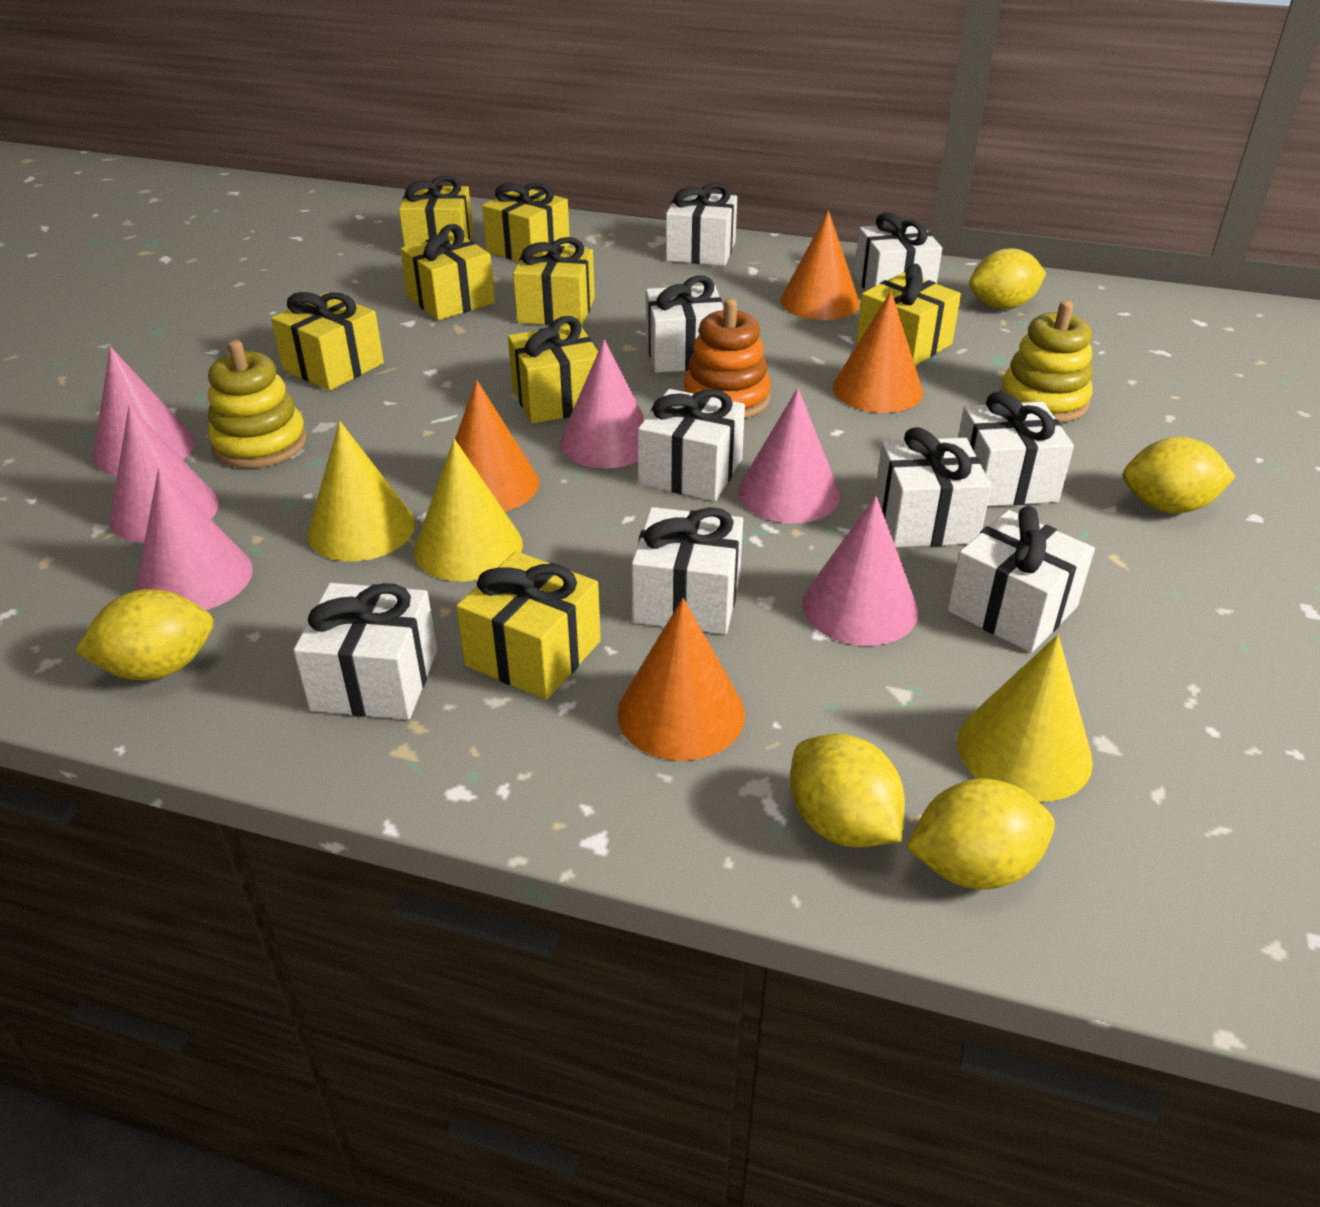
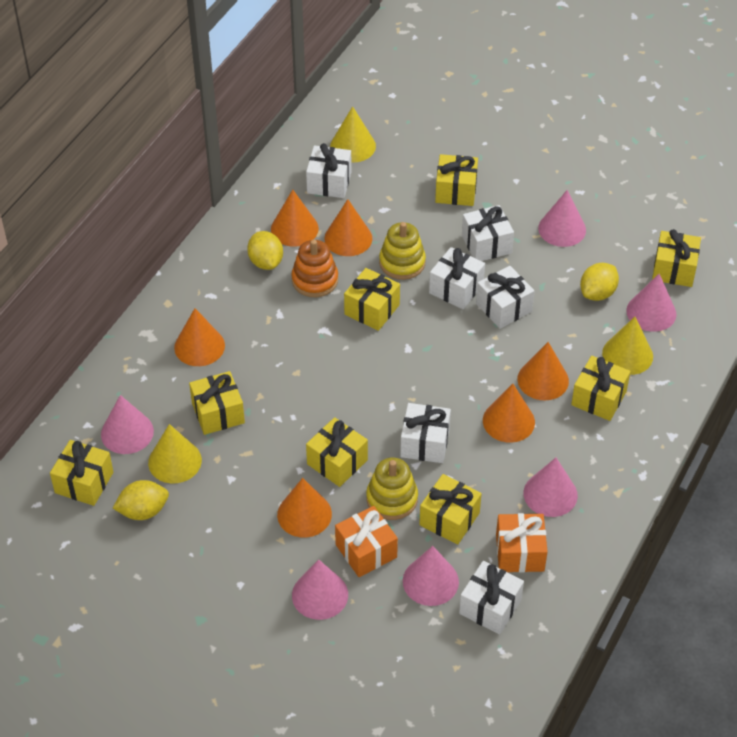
orange cone: [455,380,539,512] [617,598,745,761] [780,211,860,320] [833,291,923,413] = 4 -> [174,308,225,366] [271,190,319,247] [277,478,332,538] [324,199,372,256] [483,384,535,443] [517,342,569,400] = 6
orange gift: none = 0 -> [335,506,398,577] [496,513,548,572] = 2
white gift: [293,583,437,720] [631,507,743,634] [638,389,745,501] [646,275,724,373] [666,183,737,266] [854,212,942,291] [874,427,991,547] [947,506,1095,653] [958,391,1074,506] = 9 -> [306,143,352,198] [400,403,451,463] [429,247,485,309] [459,561,524,634] [462,205,514,261] [476,266,535,329] = 6
yellow lemon: [75,589,214,680] [790,734,905,847] [906,778,1055,890] [969,248,1046,309] [1123,437,1236,514] = 5 -> [113,480,169,520] [247,231,283,270] [580,263,619,301] = 3

